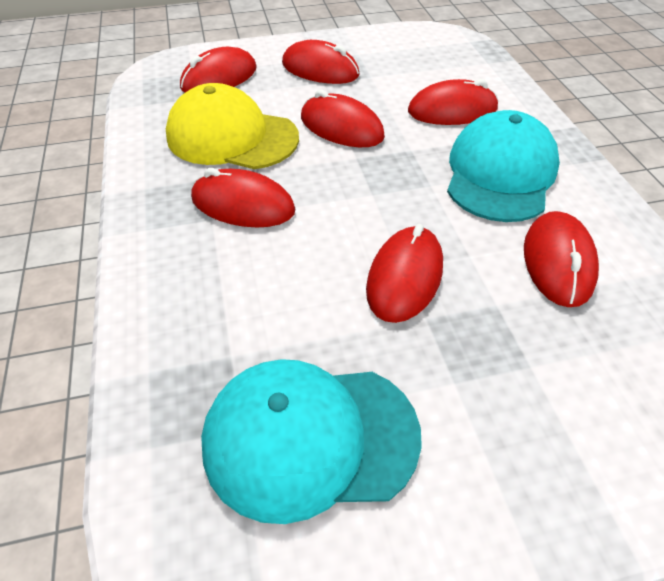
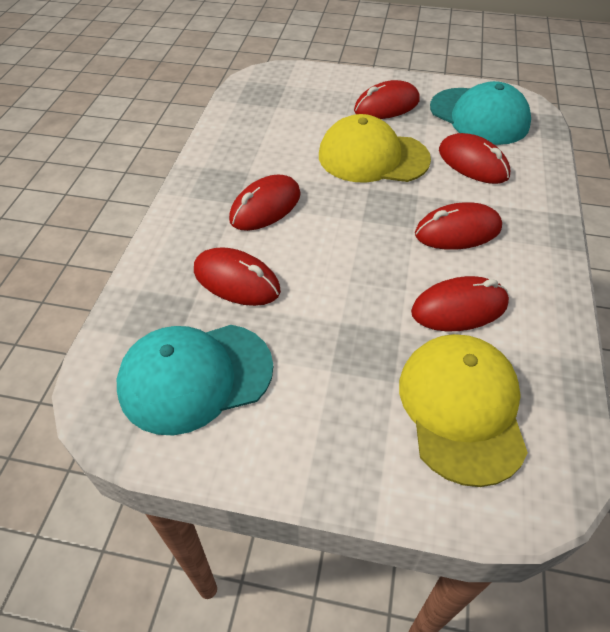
red mouse: [180,47,256,93] [191,168,295,227] [282,40,360,84] [301,90,385,147] [366,224,443,323] [408,79,499,125] [524,211,599,307] = 7 -> [194,247,281,306] [229,175,301,231] [354,80,420,119] [411,276,509,331] [415,202,502,250] [439,133,510,184] = 6
yellow cap: [166,83,299,169] = 1 -> [319,114,431,183] [399,334,528,487] = 2

